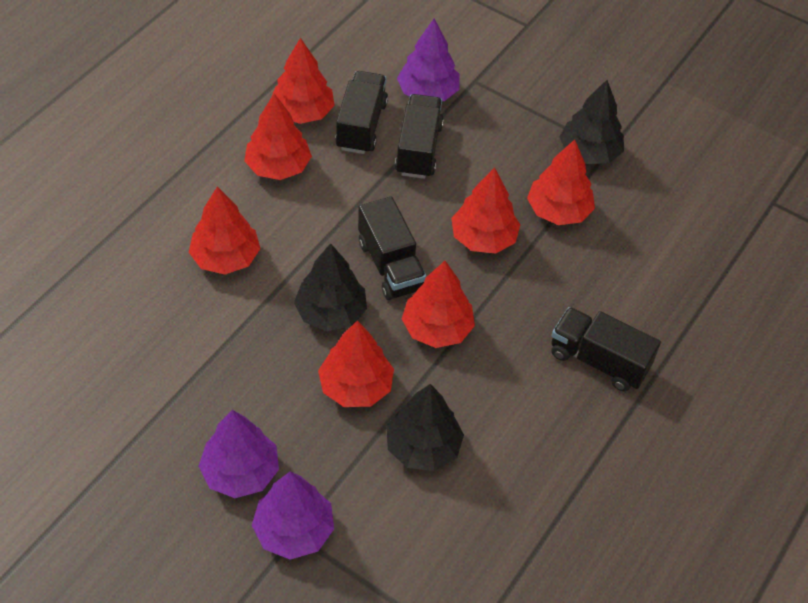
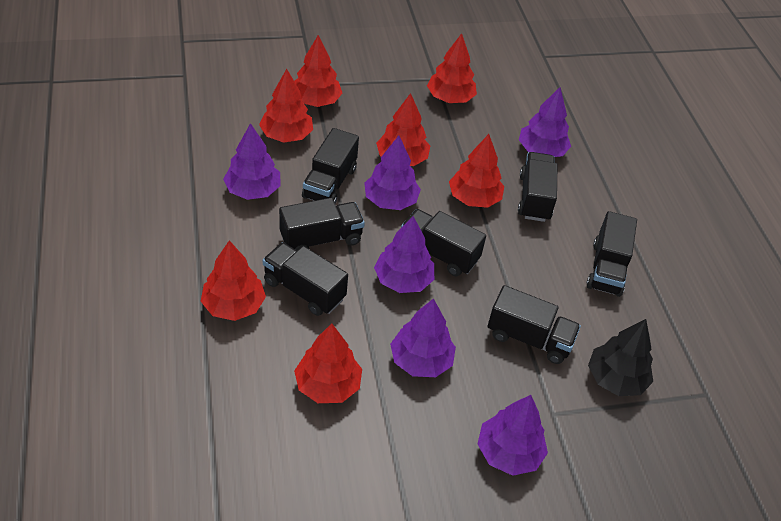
black tree: [294,243,367,331] [386,384,464,471] [559,80,624,164] = 3 -> [588,319,653,396] = 1
black truck: [335,71,388,154] [358,197,426,300] [395,94,444,179] [551,307,661,392] = 4 -> [263,242,348,316] [279,198,365,250] [302,128,359,204] [401,209,486,276] [488,285,581,364] [518,152,557,222] [586,211,637,297] = 7
purple tree: [199,410,279,498] [252,471,334,560] [397,19,460,101] = 3 -> [223,123,280,200] [364,136,421,210] [374,216,434,293] [390,298,456,377] [477,395,548,476] [519,87,571,157] = 6

